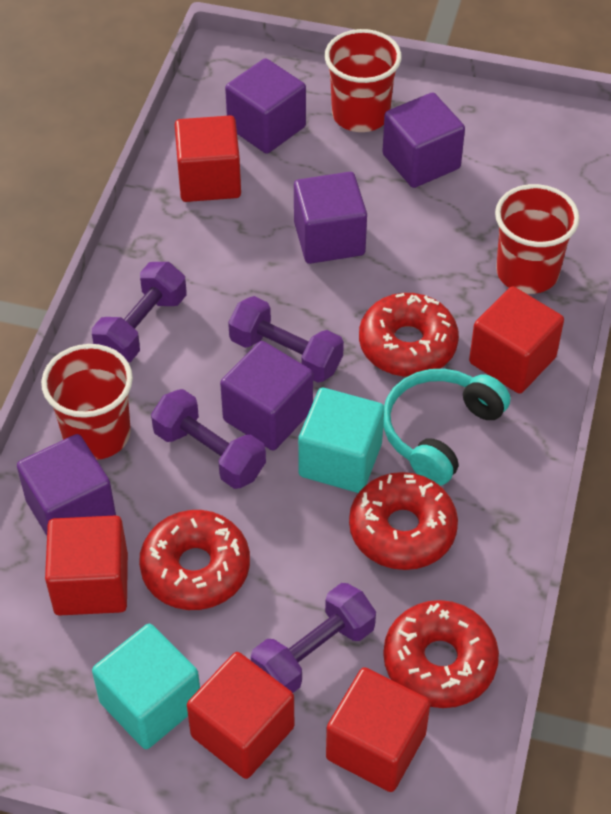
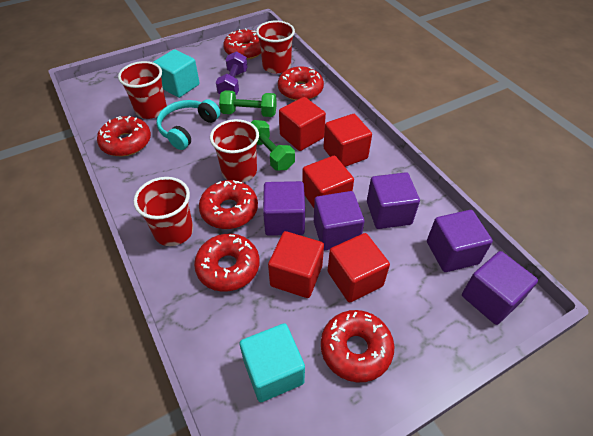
green dumbbell: none = 0 -> [219,90,277,117] [251,120,295,170] = 2
purple dumbbell: [92,262,187,362] [151,389,266,489] [228,296,344,383] [251,583,376,693] = 4 -> [216,51,247,95] = 1
red cup: [41,344,133,460] [324,29,402,132] [495,184,580,294] = 3 -> [118,61,167,119] [134,177,193,246] [210,119,259,182] [256,20,295,74] = 4
red donut: [139,510,250,610] [349,472,458,570] [359,293,459,377] [383,600,499,708] = 4 -> [97,116,151,156] [194,234,259,292] [199,180,258,229] [223,28,261,60] [278,66,324,101] [321,310,395,382] = 6

